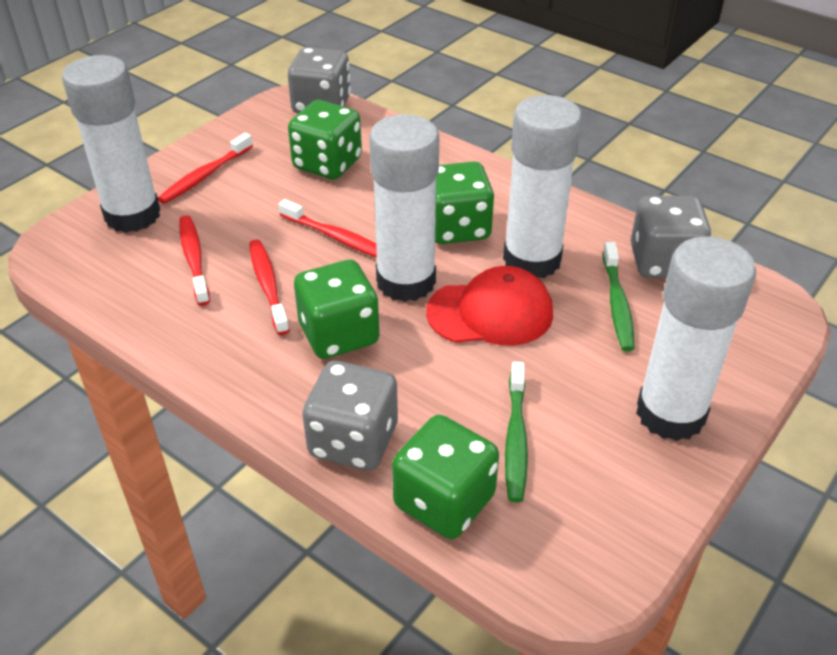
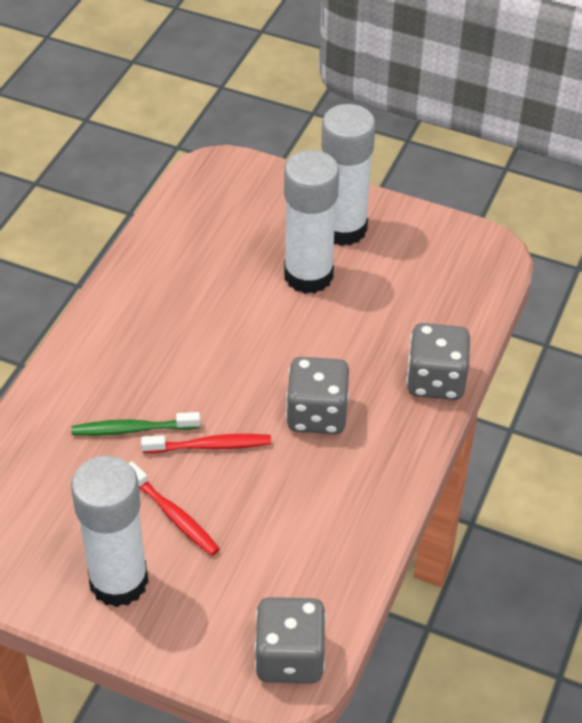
green dice: [288,100,362,179] [294,260,380,359] [392,415,499,539] [435,161,494,244] = 4 -> none = 0
green toothbrush: [505,362,528,502] [603,242,634,351] = 2 -> [72,412,200,436] = 1
red cap: [426,266,553,346] = 1 -> none = 0
red toothbrush: [158,133,253,204] [179,215,210,306] [249,240,290,335] [279,199,377,258] = 4 -> [129,461,220,556] [141,434,271,453] = 2
white glue stick: [62,55,160,233] [369,114,439,302] [503,95,582,278] [636,236,756,441] = 4 -> [71,455,149,607] [284,150,339,294] [321,104,376,246] = 3

